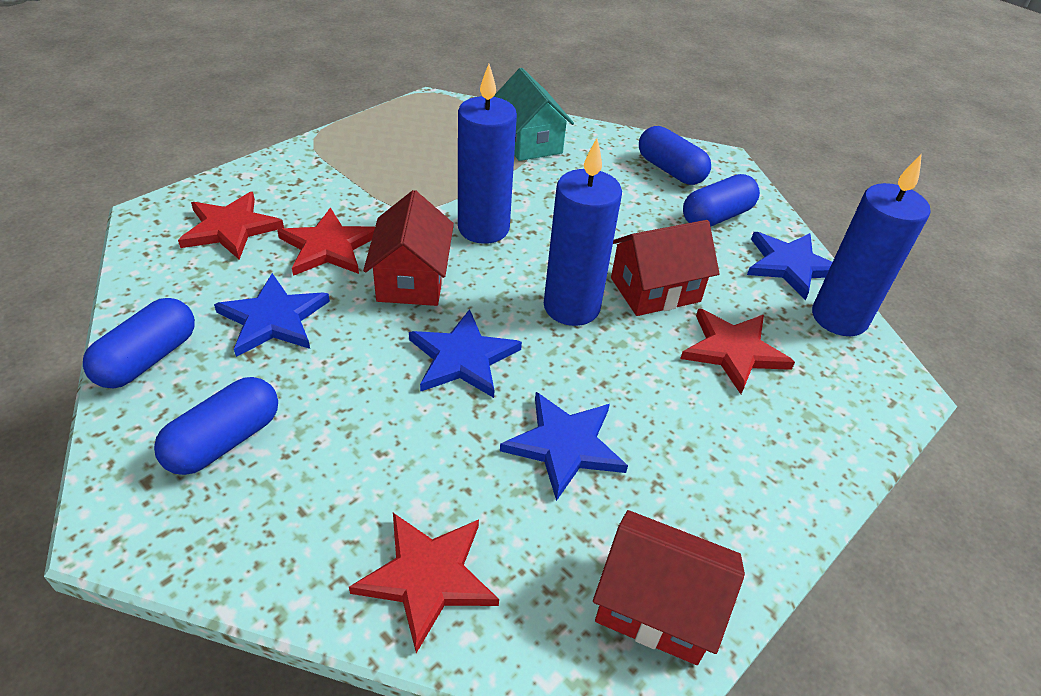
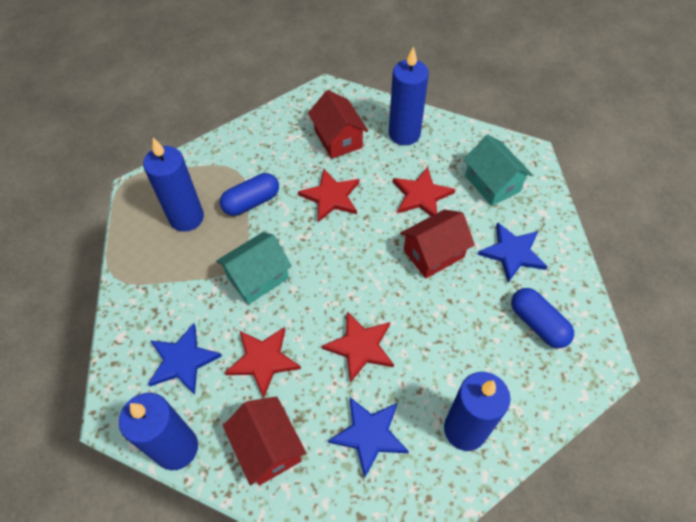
blue candle: [458,64,517,244] [544,138,622,326] [812,154,930,336] = 3 -> [119,393,198,470] [143,138,204,232] [389,46,429,145] [444,372,510,451] = 4
blue capsule: [83,298,195,389] [154,377,278,475] [639,126,711,185] [683,174,760,227] = 4 -> [220,173,279,216] [511,288,574,348] = 2
blue star: [214,273,330,357] [409,309,522,398] [500,392,628,501] [747,232,832,300] = 4 -> [148,323,222,395] [328,397,409,478] [478,222,548,283] = 3
turquoise house: [493,68,574,161] = 1 -> [216,232,292,305] [464,135,533,206] = 2

